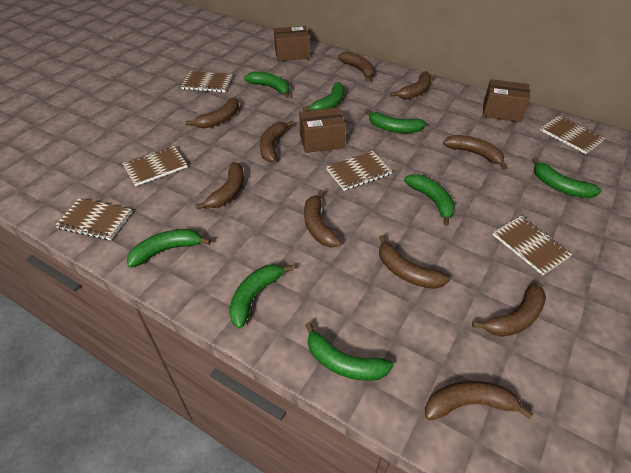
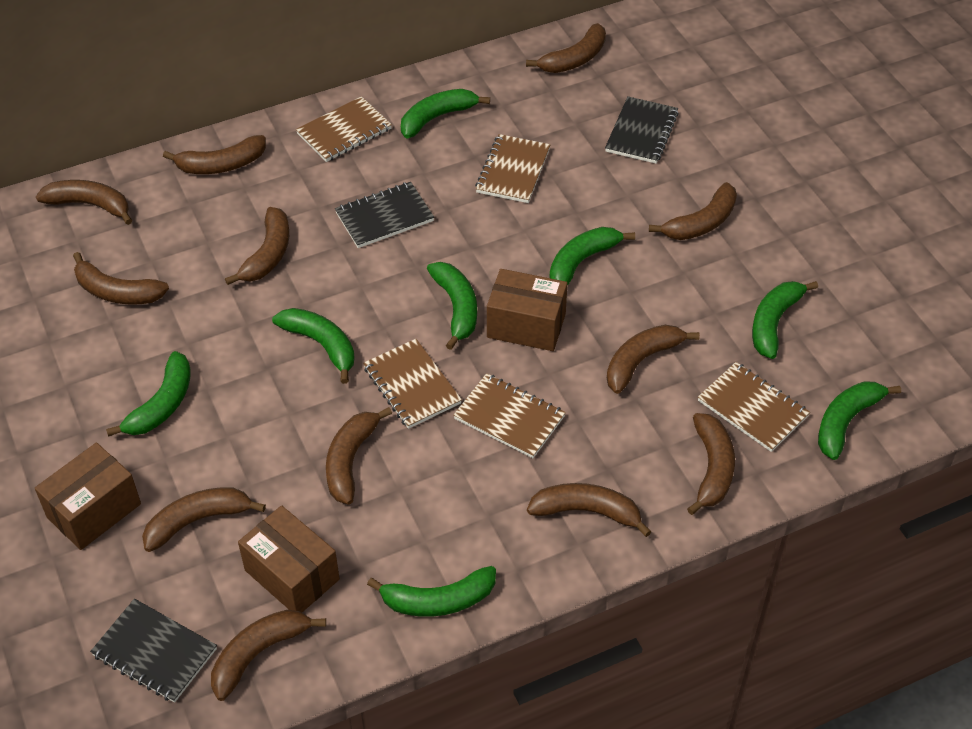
black notebook: none = 0 -> [90,599,217,703] [335,182,434,248] [605,96,679,164] = 3
brown banana: [186,98,239,128] [196,162,244,210] [260,121,294,162] [304,190,342,248] [338,51,374,81] [379,235,450,289] [390,71,432,99] [425,381,533,420] [443,135,507,169] [472,283,546,337] = 10 -> [36,180,133,225] [73,252,169,305] [142,487,266,552] [163,135,266,174] [211,610,326,701] [225,207,289,285] [326,407,392,504] [526,23,606,73] [527,483,652,537] [607,325,700,394] [649,182,737,240] [687,413,735,515] = 12
brown notebook: [55,198,132,240] [122,145,187,186] [181,71,233,92] [326,151,392,191] [493,216,573,275] [540,115,605,154] = 6 -> [296,96,392,162] [363,339,462,429] [453,373,566,458] [475,134,550,203] [698,362,810,452] = 5

